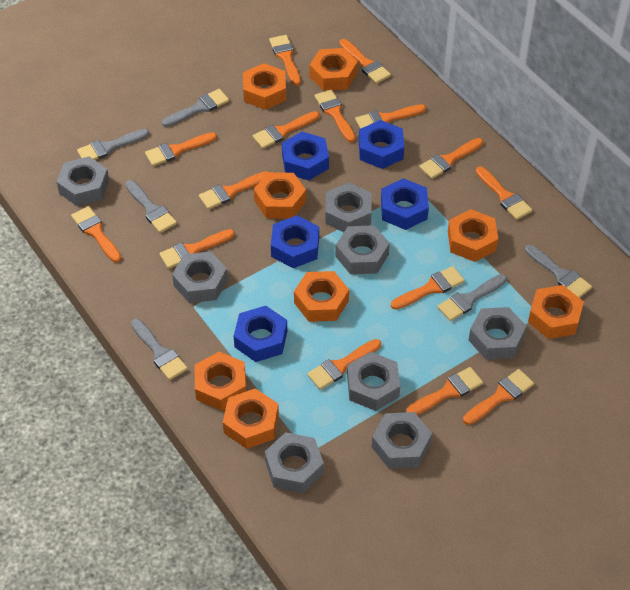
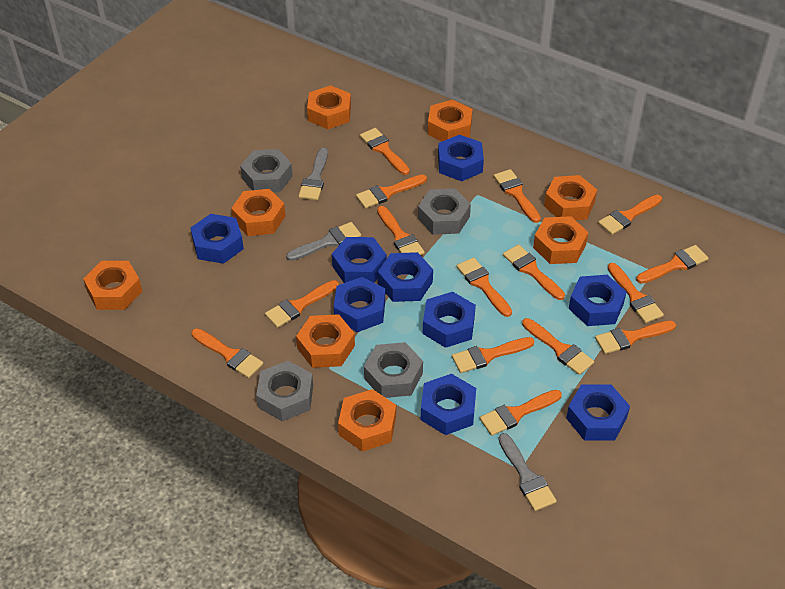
blue nut: [234,306,287,362] [271,215,319,268] [282,132,329,181] [359,120,404,169] [381,178,429,230] = 5 -> [191,214,244,264] [332,237,387,283] [334,277,385,332] [378,252,433,302] [421,374,476,435] [423,292,476,348] [438,135,484,181] [566,385,630,440] [569,275,626,326] = 9
grey brush: [77,129,149,160] [125,180,177,233] [131,319,188,380] [162,89,229,127] [437,274,507,321] [525,245,592,298] = 6 -> [286,222,361,261] [298,148,328,200] [498,433,557,511] = 3
grey nut: [57,157,109,206] [172,252,228,303] [265,432,324,493] [325,183,372,232] [336,225,390,274] [347,352,400,411] [372,412,432,469] [469,307,526,360] = 8 -> [240,149,293,192] [256,361,313,422] [364,342,423,398] [418,188,471,235] = 4

